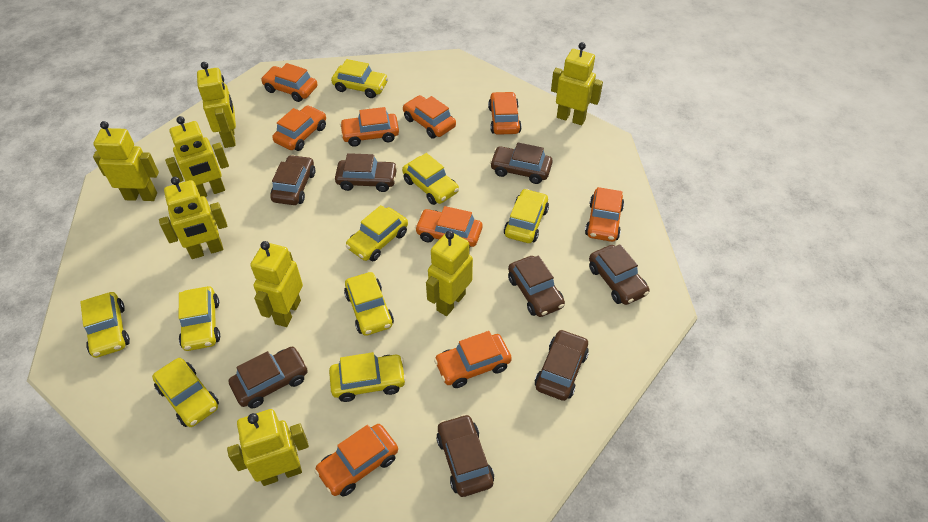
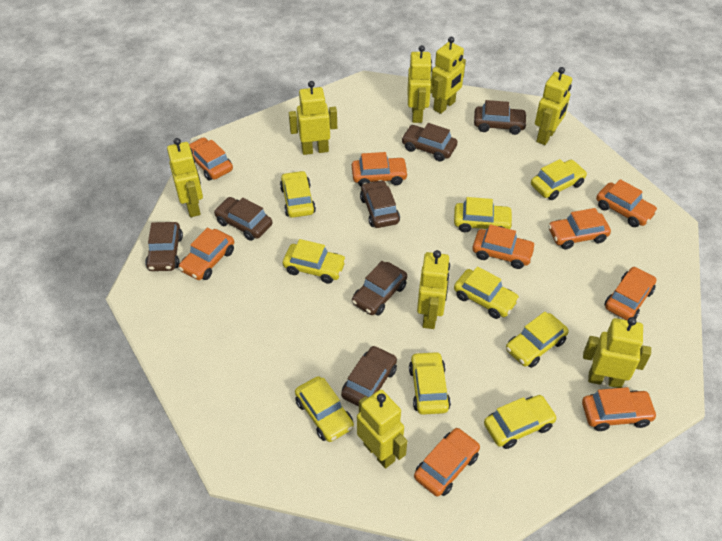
brown car: [229,347,308,409] [270,155,315,205] [335,153,398,192] [436,414,494,497] [490,143,553,184] [508,255,565,317] [535,329,589,401] [589,244,650,305] = 8 -> [145,222,183,271] [214,197,272,241] [341,346,397,407] [352,261,407,315] [360,180,400,228] [401,123,457,161] [474,100,527,135] = 7

